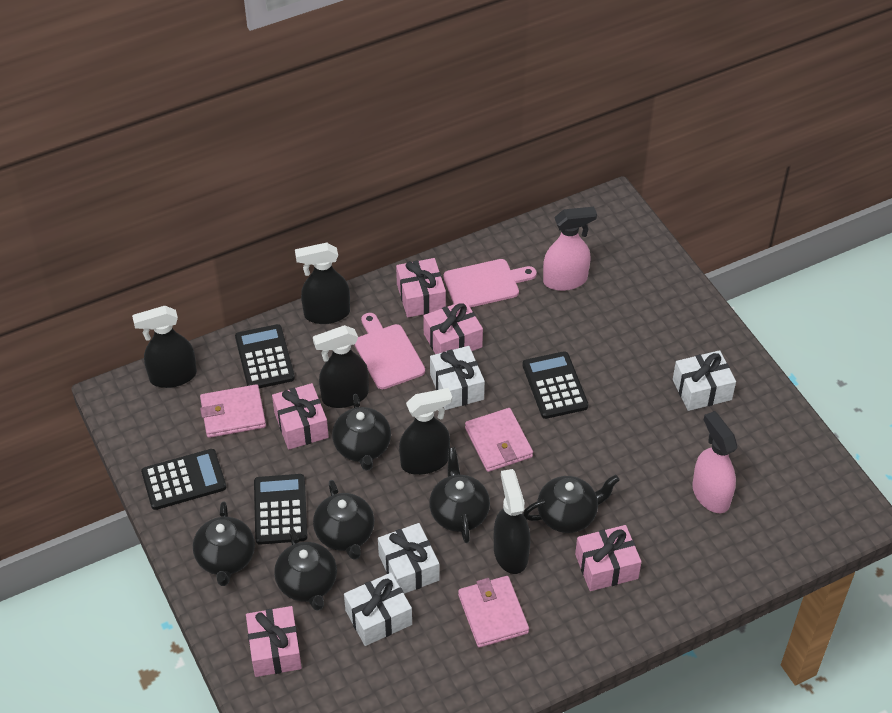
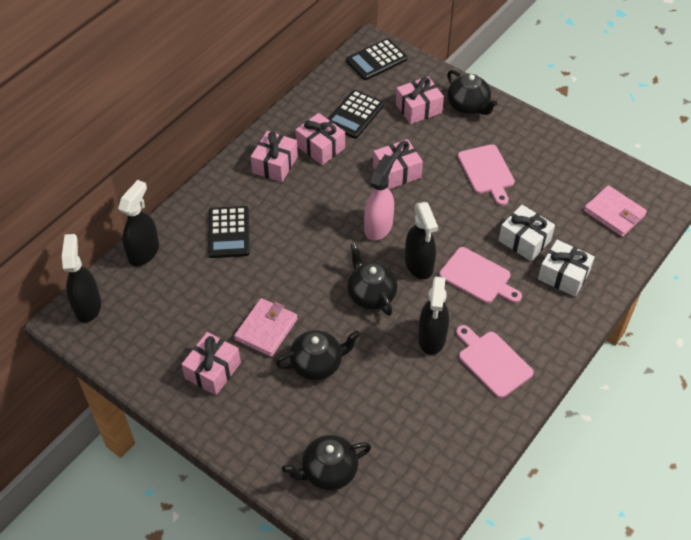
black calculator: [141,449,226,510] [235,324,295,388] [254,474,307,545] [522,351,589,419] = 4 -> [208,206,250,258] [328,90,384,139] [346,38,408,80] = 3
black spray bottle: [132,306,197,388] [295,243,350,324] [313,325,369,408] [399,388,452,475] [494,469,530,574] = 5 -> [62,234,101,323] [118,180,159,266] [405,202,438,279] [418,277,449,355] = 4
black teapot: [193,501,255,586] [274,529,337,611] [313,480,374,560] [332,394,391,471] [429,447,490,543] [523,475,620,533] = 6 -> [276,330,361,380] [282,435,371,490] [347,243,398,316] [447,70,497,115] = 4
pink cutting board: [355,313,425,389] [443,259,537,308] = 2 -> [439,247,522,303] [456,325,534,398] [458,144,515,206] = 3
pink spray bottle: [543,207,597,291] [692,411,738,513] = 2 -> [364,155,394,241] = 1
pink wallet: [200,384,266,438] [458,576,529,648] [465,408,533,472] = 3 -> [234,298,298,357] [584,185,647,237] = 2
white gift: [344,573,412,646] [378,523,439,594] [430,346,485,410] [673,350,736,411] = 4 -> [499,205,555,261] [538,240,595,297] = 2

